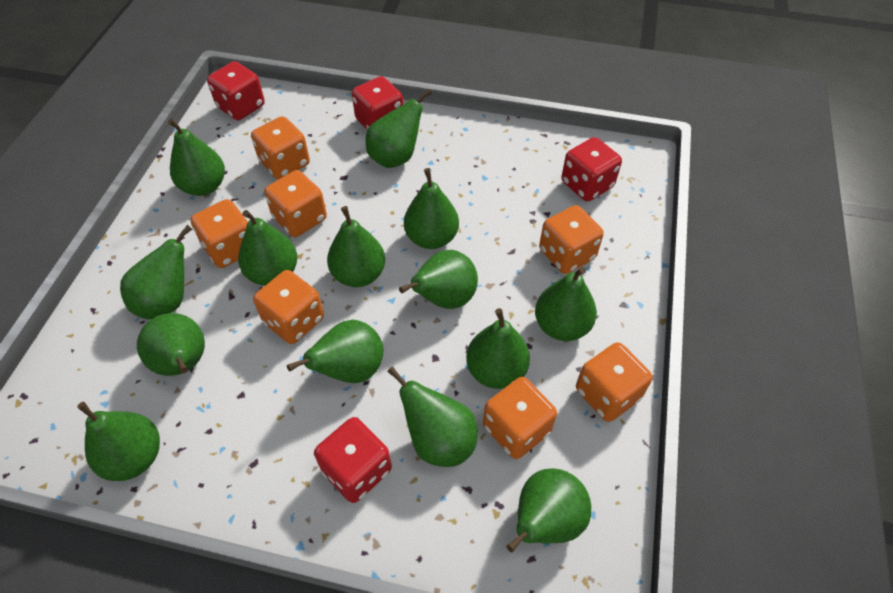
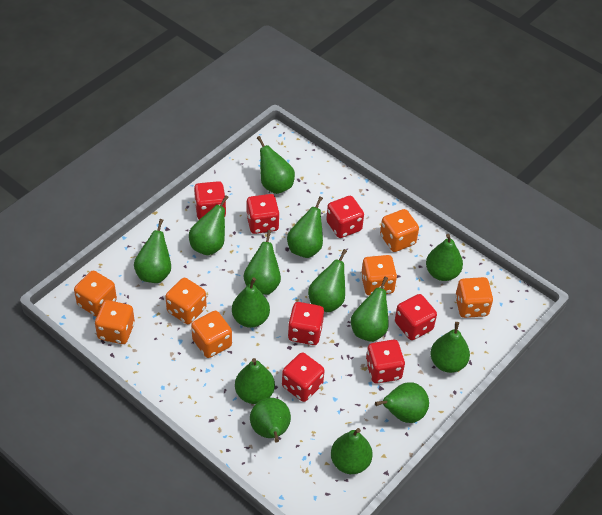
red dice: [207,61,265,120] [314,417,392,503] [352,76,403,130] [561,137,622,202] = 4 -> [194,181,226,220] [246,194,280,234] [282,353,325,402] [288,302,324,345] [326,196,364,238] [366,339,405,384] [395,294,437,340] = 7

